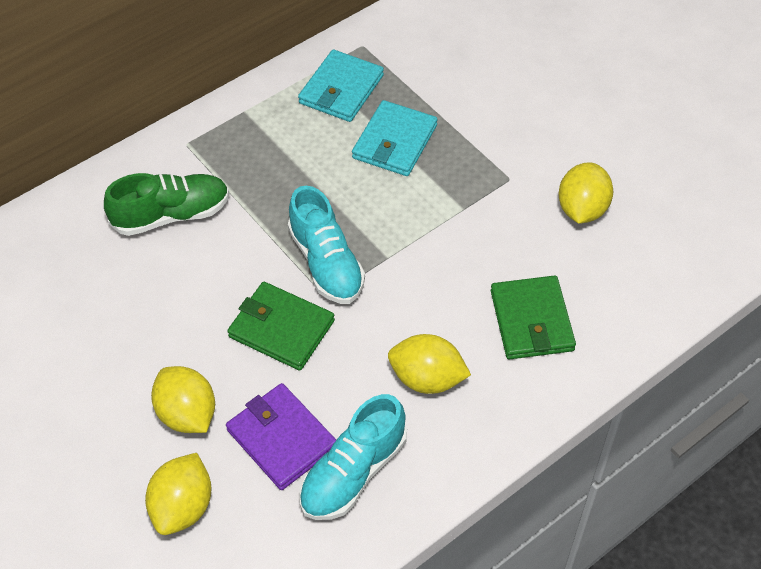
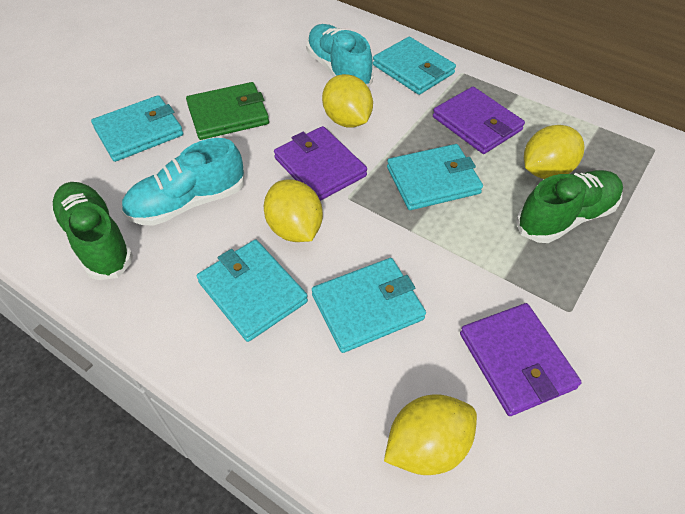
green shoe: [104,173,230,236] = 1 -> [50,182,133,280] [516,170,623,243] = 2
green wallet: [228,282,335,371] [491,275,576,360] = 2 -> [186,82,269,140] = 1
purple wallet: [226,383,336,490] = 1 -> [274,126,367,201] [433,87,525,154] [460,303,582,416] = 3
turquoise wallet: [298,50,384,122] [352,100,437,176] = 2 -> [91,95,183,162] [197,240,308,342] [312,258,426,353] [373,37,456,95] [387,144,483,210] = 5

